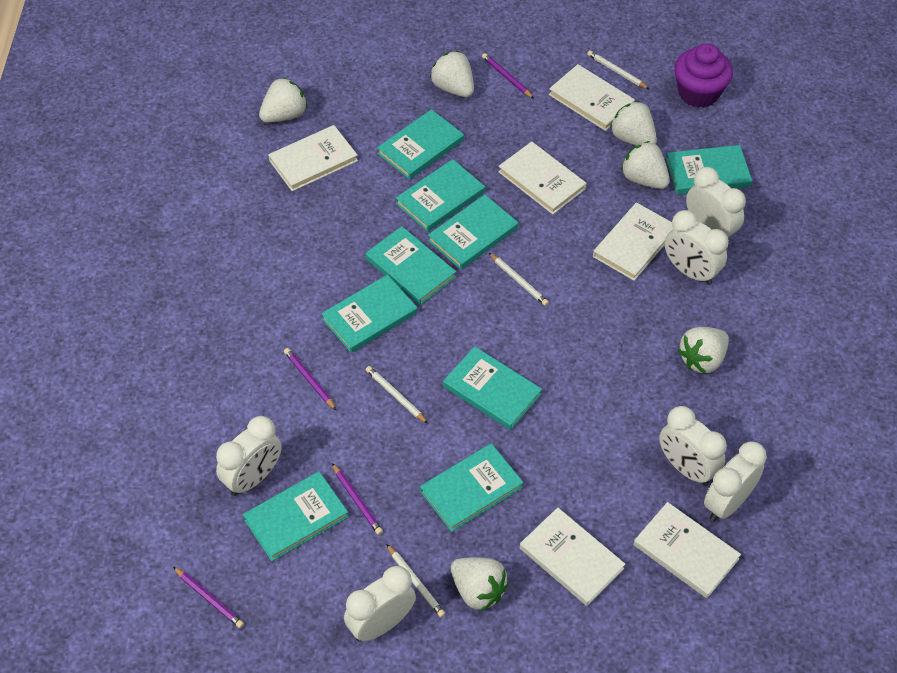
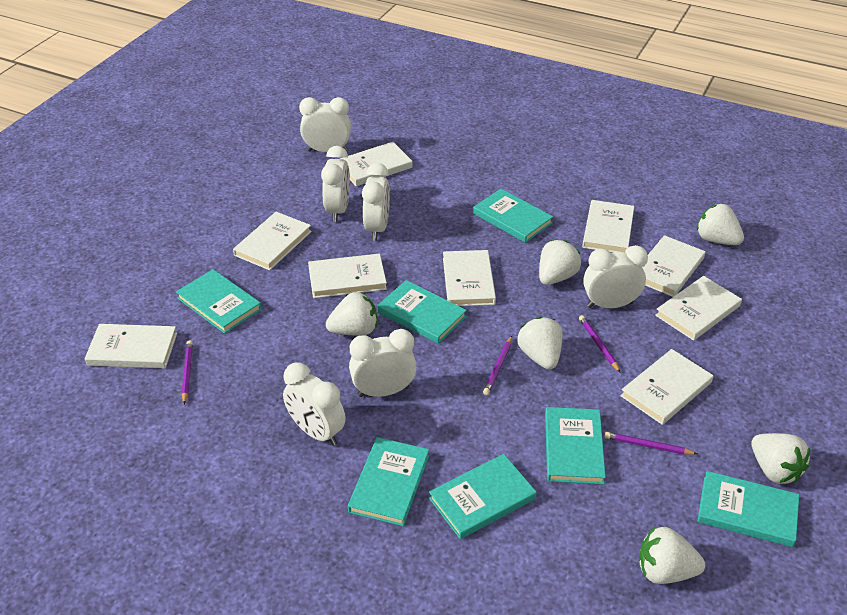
purple cupcake: [674,43,733,108] = 1 -> none = 0
turquoise book: [243,471,349,561] [321,274,417,353] [365,226,456,305] [377,109,464,180] [396,159,485,232] [420,443,524,532] [428,194,518,270] [443,346,542,430] [666,145,752,195] = 9 -> [176,269,262,334] [348,437,429,526] [377,280,467,344] [429,454,537,539] [473,189,553,243] [545,407,606,484] [697,471,799,547] = 7
white book: [268,125,358,191] [498,141,586,214] [520,508,625,606] [549,64,635,131] [593,202,673,281] [633,502,741,598] = 6 -> [85,324,177,368] [233,212,312,270] [308,253,387,298] [340,142,413,186] [443,250,496,306] [582,200,634,253] [620,349,714,425] [642,235,706,297] [655,276,742,341] = 9
white pencil: [366,366,428,424] [386,544,446,617] [489,253,549,306] [587,50,649,89] = 4 -> none = 0

